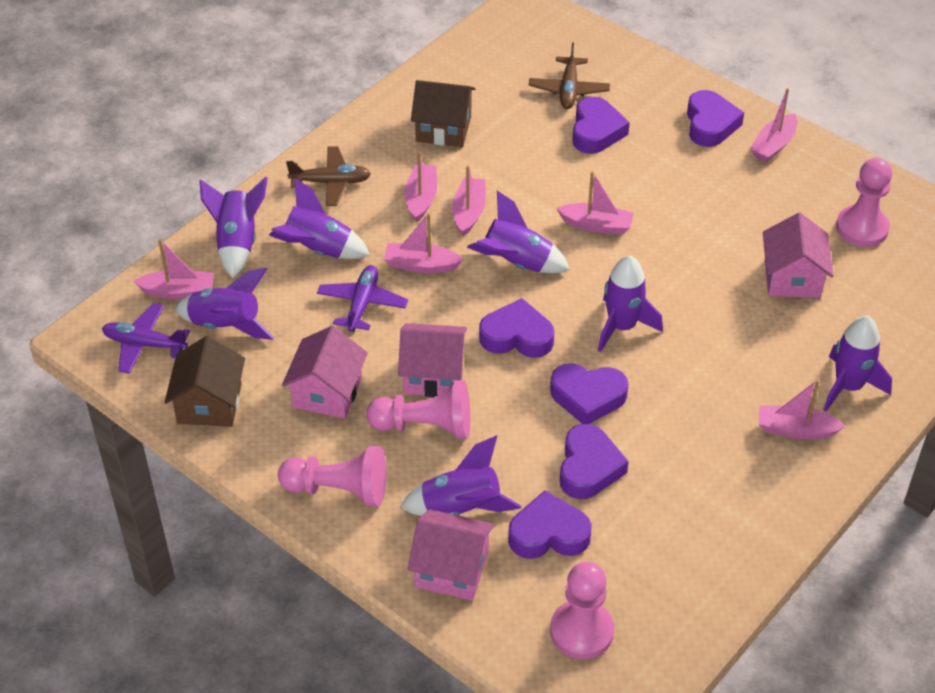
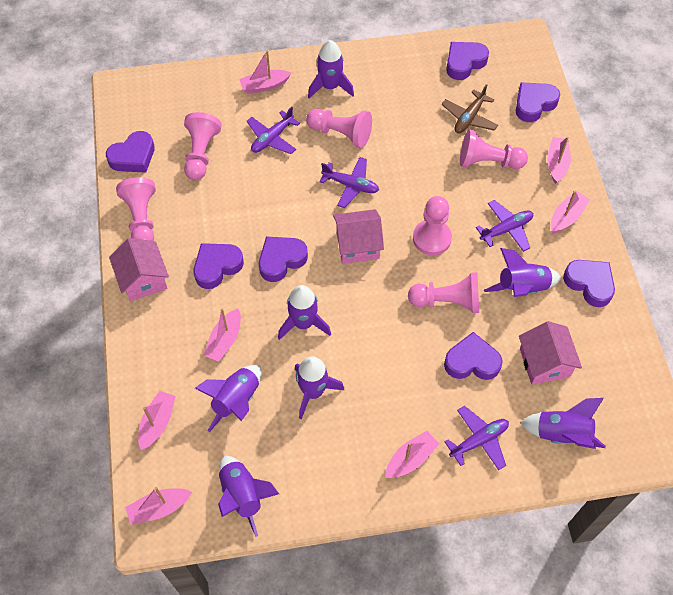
brown house: [165,336,245,427] [411,80,476,147] = 2 -> none = 0
brown plane: [286,146,371,206] [529,42,610,109] = 2 -> [442,84,498,133] = 1
pink house: [282,326,368,419] [398,323,467,397] [408,509,495,601] [763,213,834,298] = 4 -> [109,238,169,301] [333,209,384,264] [519,321,582,385] = 3
pink pawn: [278,446,386,507] [366,380,470,439] [550,562,614,659] [836,158,892,247] = 4 -> [116,177,156,241] [184,112,222,180] [306,109,372,148] [408,272,479,313] [413,196,452,255] [460,129,528,169] = 6
purple heart: [479,298,554,358] [508,490,592,559] [550,363,628,424] [560,424,629,499] [572,97,630,154] [687,90,744,147] = 6 -> [106,131,155,173] [194,243,244,289] [259,236,308,282] [444,332,503,380] [446,42,489,80] [516,82,560,122] [563,260,615,307] = 7
purple plane: [102,303,190,374] [317,265,408,332] = 2 -> [247,107,300,154] [320,157,379,208] [445,406,509,470] [476,200,533,252] = 4

